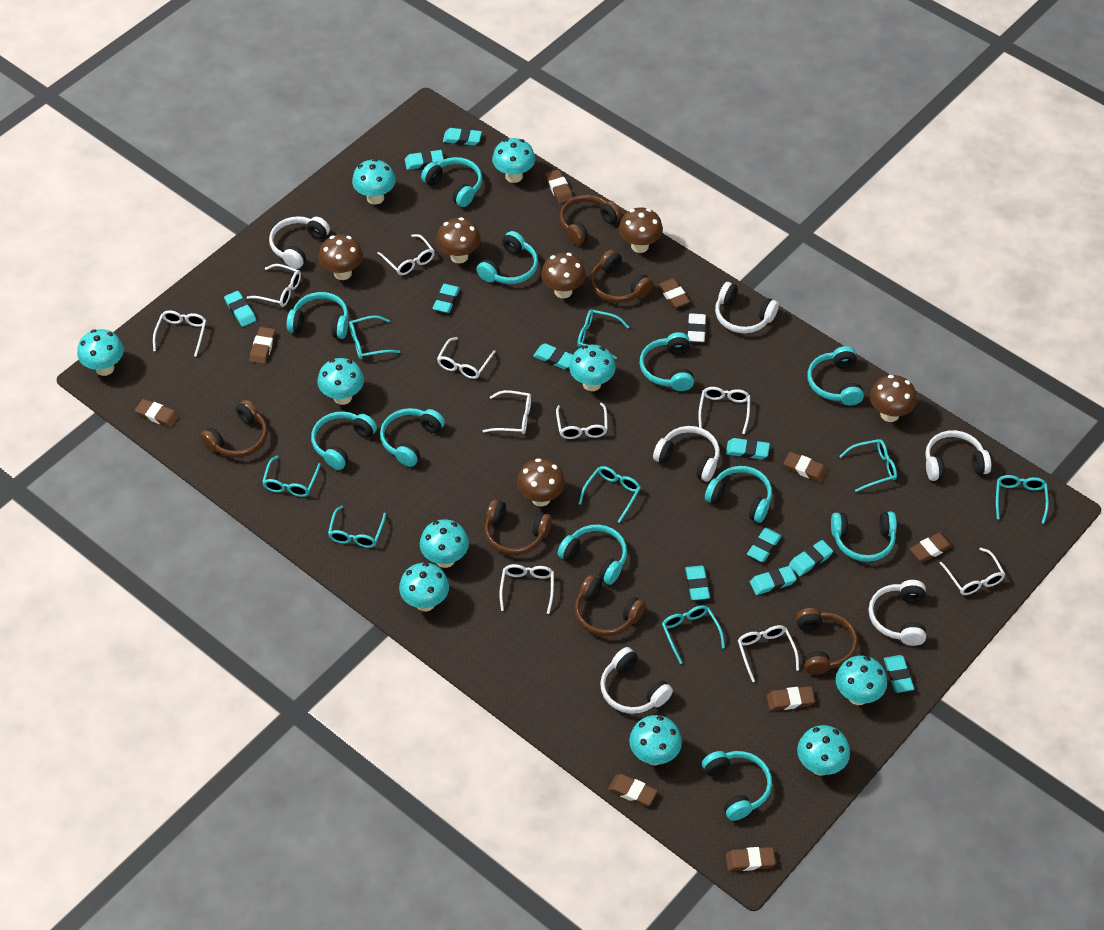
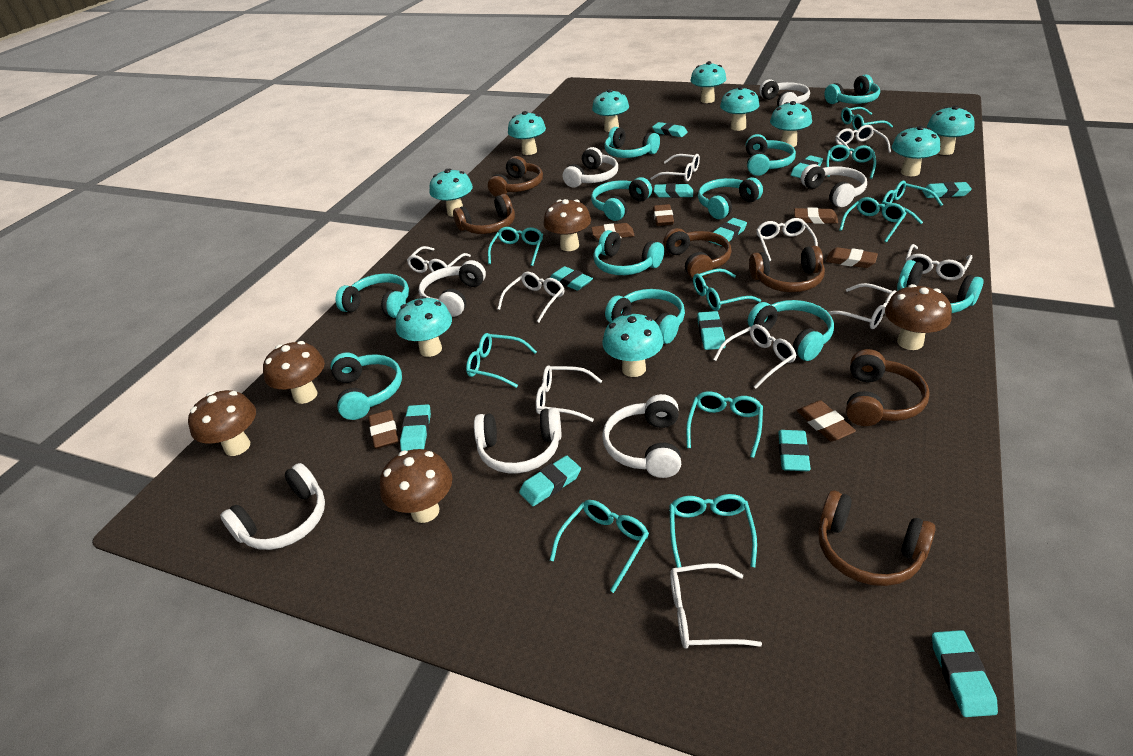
brown eraser: [135,399,179,428] [249,327,276,364] [545,170,573,204] [608,774,658,806] [657,278,690,308] [726,847,776,871] [766,686,815,711] [784,452,828,483] [910,532,953,562] = 9 -> [368,410,399,449] [591,223,635,240] [653,204,674,226] [794,208,838,224] [797,400,856,442] [826,247,878,268] = 6
brown mushroom: [318,234,363,280] [436,217,481,263] [517,458,565,506] [541,253,586,298] [619,207,663,253] [870,375,917,422] = 6 -> [188,390,256,456] [263,341,325,404] [380,449,452,523] [543,199,591,251] [885,284,952,350] = 5
turquoise glasses: [262,456,321,497] [328,505,386,548] [349,315,400,359] [577,310,629,359] [579,466,641,523] [662,605,725,664] [839,439,897,492] [996,475,1049,524] = 8 -> [466,333,537,388] [488,227,543,266] [550,500,649,593] [669,494,757,568] [686,391,763,458] [693,268,761,311] [826,145,876,179] [839,197,907,242] [841,107,893,130] [881,181,943,224] = 10
white eraser: [688,313,706,342] = 1 -> none = 0
white headphones: [269,216,330,269] [600,647,673,714] [653,426,720,482] [715,282,779,333] [869,580,926,646] [925,430,991,481] = 6 -> [220,463,325,550] [419,260,486,317] [474,408,561,473] [563,147,618,187] [602,394,681,478] [759,79,810,107] [801,164,867,207] = 7

